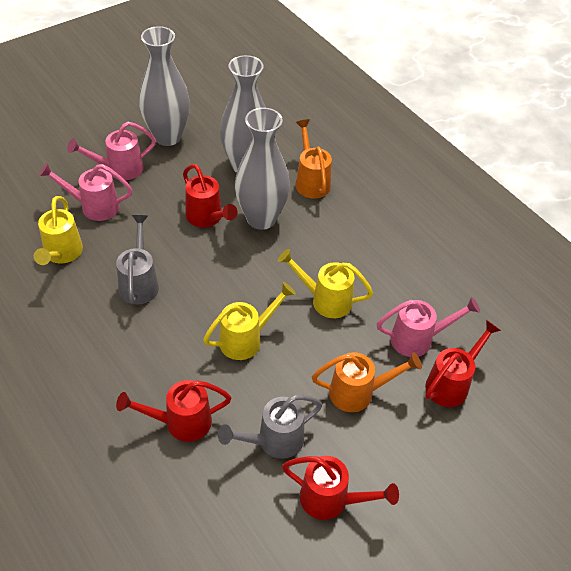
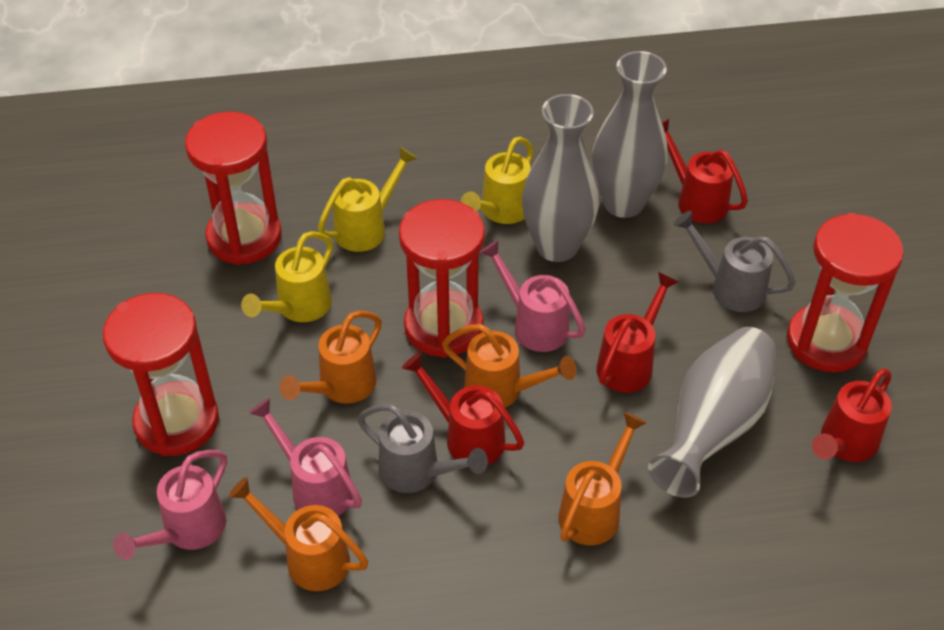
orange watering can: [296,119,332,199] [312,352,422,412] = 2 -> [229,477,368,591] [280,311,382,404] [442,324,576,408] [558,412,647,545] = 4
red hourglass: none = 0 -> [103,293,219,456] [185,112,282,265] [399,199,485,358] [787,213,904,372] = 4

